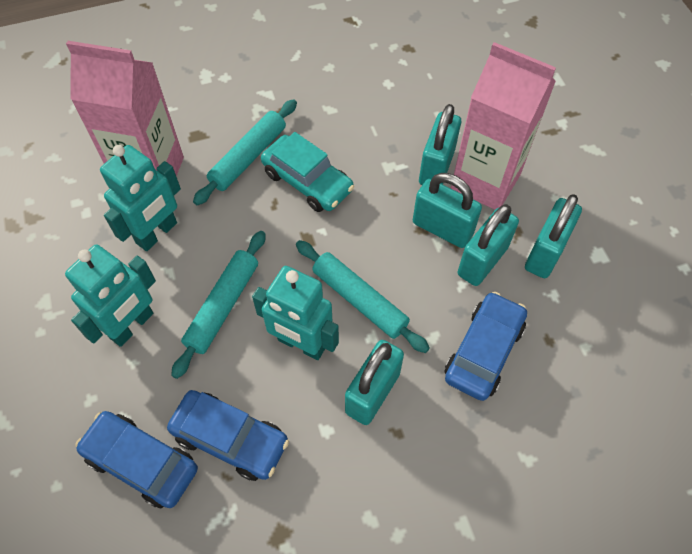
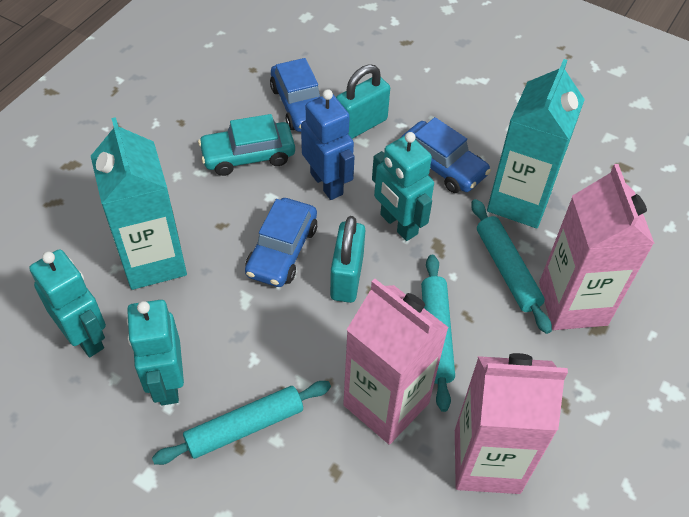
blue robot: none = 0 -> [301,89,355,200] = 1
pink carton: [66,41,184,176] [451,42,556,210] = 2 -> [343,279,449,445] [455,353,568,494] [539,164,655,330] = 3
turquoise carton: none = 0 -> [91,117,187,290] [487,59,585,228] = 2
turquoise padlock: [345,340,404,425] [413,173,482,248] [419,104,461,185] [458,204,519,286] [525,194,582,278] = 5 -> [330,216,365,303] [336,64,390,139] = 2

